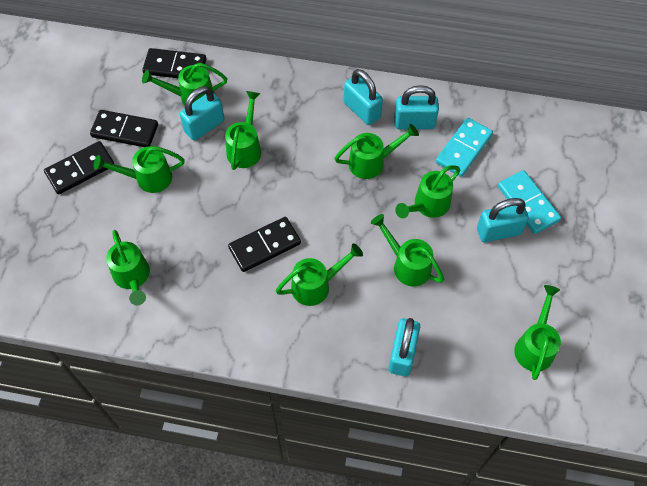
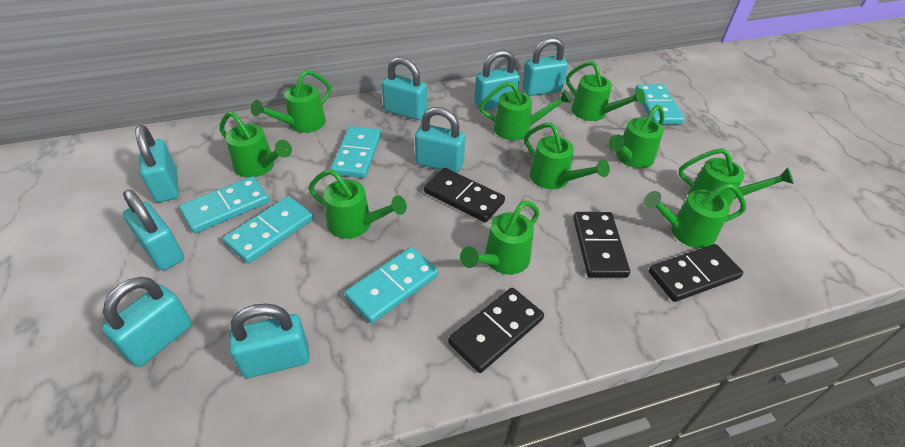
green watering can: [94,146,185,193] [106,230,150,305] [142,63,227,105] [225,91,261,170] [276,244,363,306] [334,124,419,179] [371,214,444,286] [395,165,460,218] [514,285,561,380] = 9 -> [220,111,292,178] [251,70,331,133] [308,169,407,239] [460,201,540,274] [479,81,572,140] [524,123,610,189] [566,61,645,121] [608,105,665,169] [644,183,746,248] [678,148,794,206] = 10
turquoise domino: [436,118,493,177] [498,170,561,234] = 2 -> [179,176,270,234] [223,196,313,263] [331,126,381,178] [344,247,438,323] [635,84,685,125] = 5
turquoise padlock: [180,86,224,141] [344,69,383,125] [388,318,420,376] [394,85,439,129] [477,198,529,242] = 5 -> [102,277,192,367] [123,190,184,271] [135,125,179,202] [229,303,310,378] [382,57,427,120] [415,107,465,173] [474,49,520,110] [522,37,568,96] = 8

